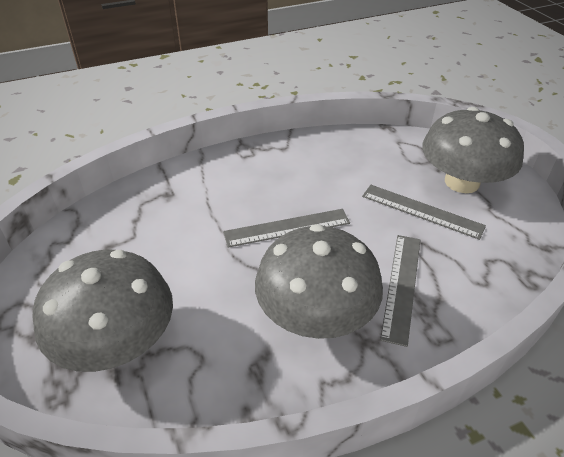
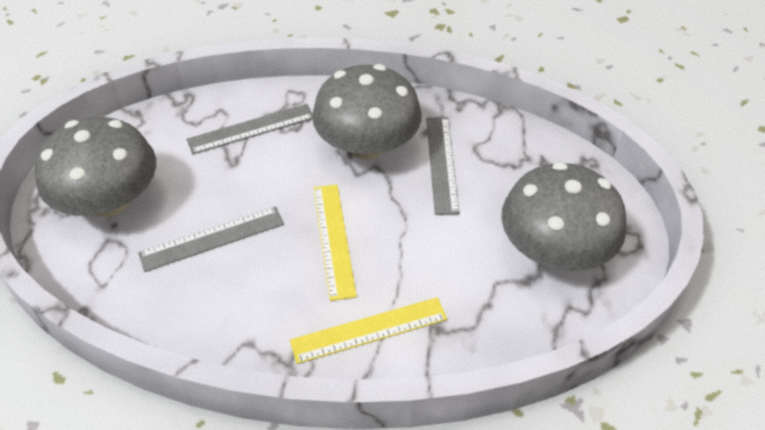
yellow ruler: none = 0 -> [290,297,447,364] [314,184,357,301] = 2

